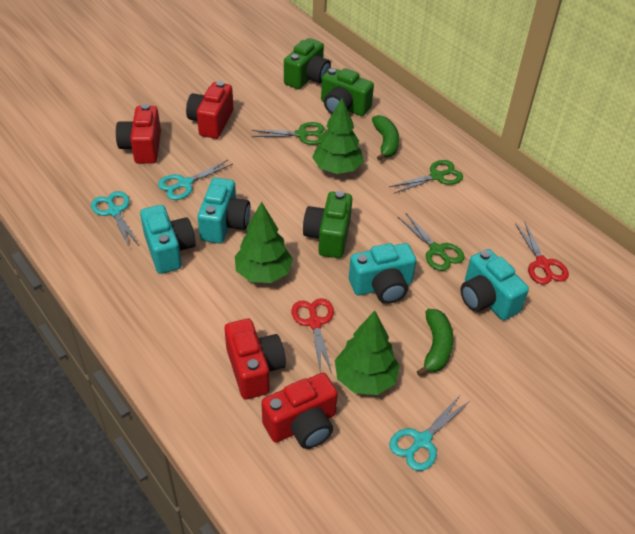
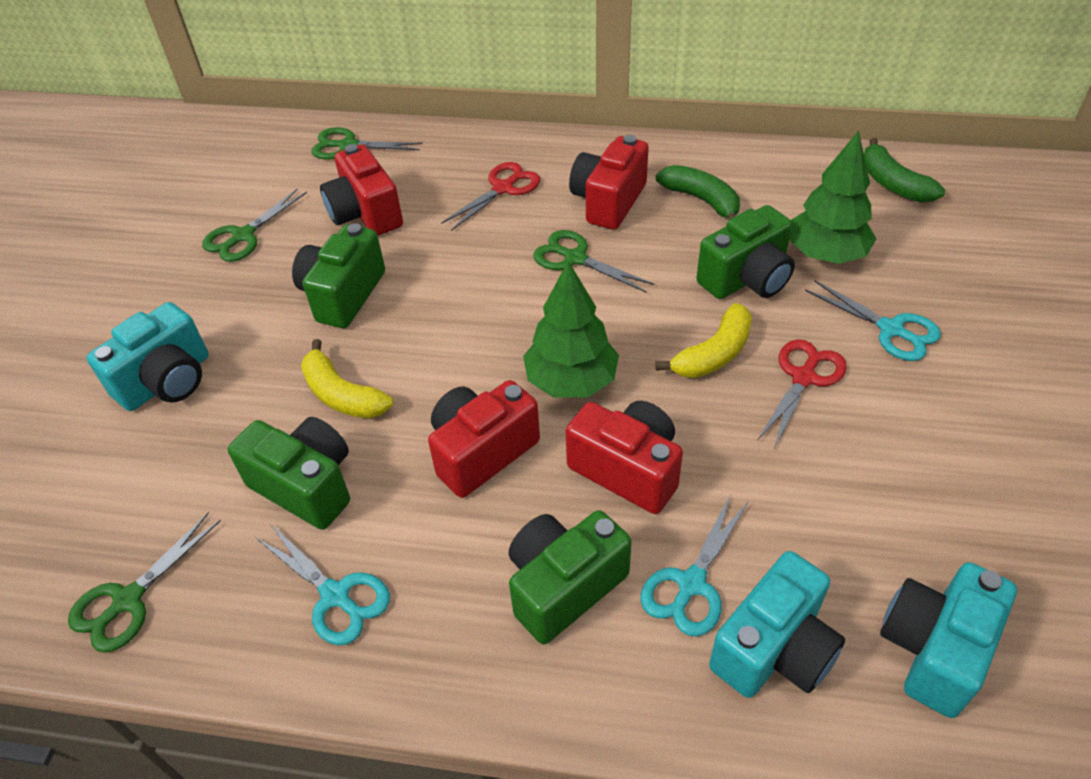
green camera: [284,38,331,89] [303,191,352,258] [321,68,374,116] = 3 -> [228,417,350,530] [292,223,385,328] [509,510,632,644] [696,205,795,299] = 4
green scissors: [251,122,324,145] [389,160,463,193] [398,213,465,271] = 3 -> [68,512,221,653] [202,189,307,262] [311,127,423,160] [533,230,654,293] = 4
green tree: [235,202,293,283] [312,98,364,174] [335,311,400,395] = 3 -> [523,261,619,398] [789,130,876,264] = 2
turquoise camera: [140,205,196,274] [197,178,250,244] [349,243,416,304] [460,249,529,320] = 4 -> [87,302,209,411] [709,551,845,698] [880,562,1017,718] = 3
yellow banana: none = 0 -> [301,339,393,419] [655,303,752,378] = 2

